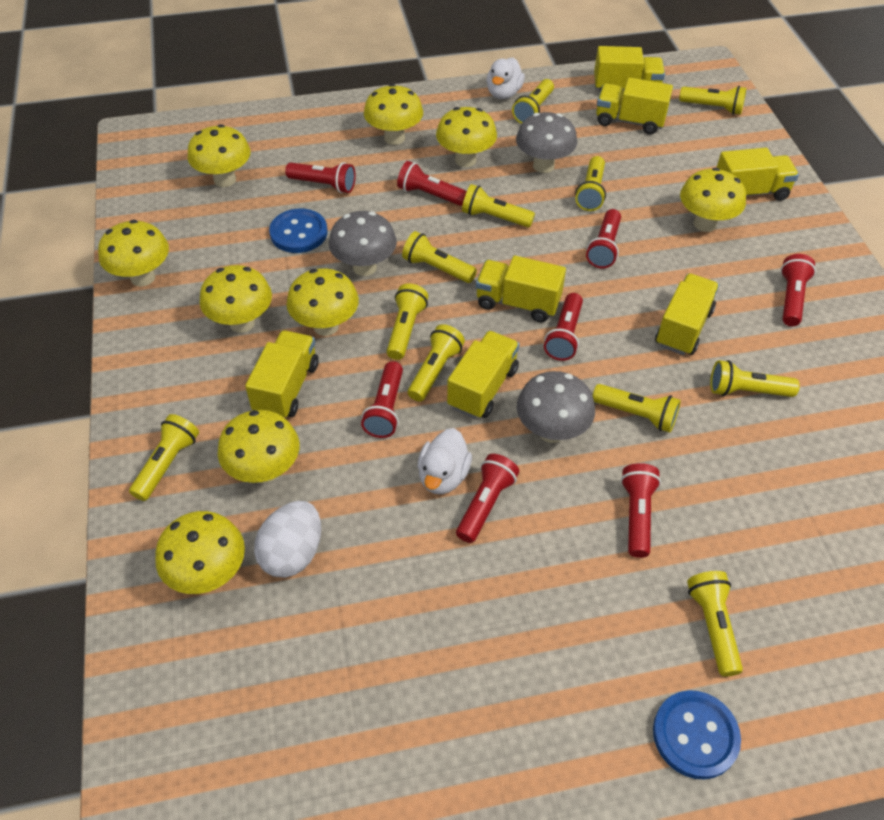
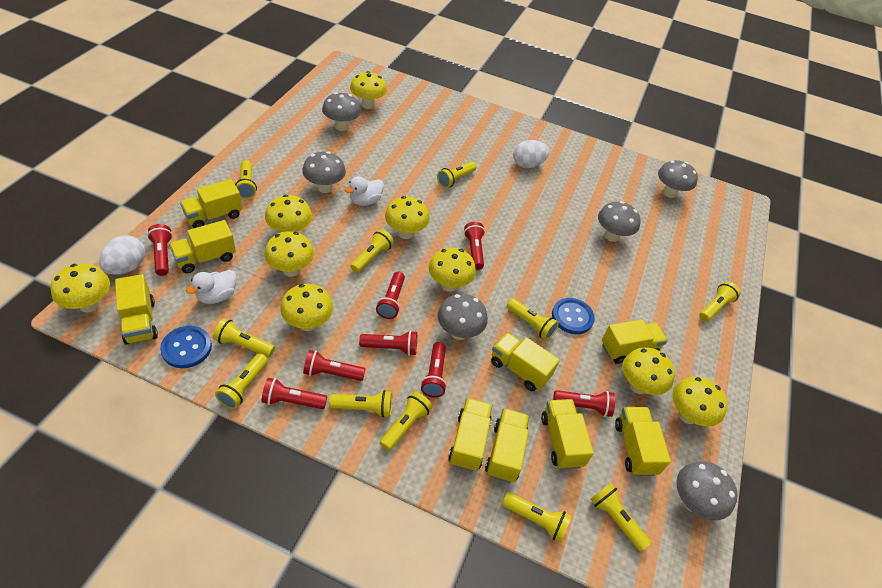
grey mushroom: [329,211,397,276] [516,112,577,173] [517,371,595,443] = 3 -> [302,151,346,193] [322,92,361,131] [437,294,488,340] [598,201,640,242] [658,160,698,198] [676,461,737,520] = 6
white egg: [254,501,321,578] = 1 -> [99,235,145,275] [513,140,549,168] = 2
yellow truck: [245,330,319,417] [447,331,520,419] [476,256,566,322] [594,46,665,91] [596,77,673,134] [655,273,719,355] [716,148,799,201] = 7 -> [115,274,158,345] [169,220,236,274] [180,179,242,228] [448,398,492,472] [485,408,529,483] [491,332,560,391] [541,399,594,469] [602,319,668,364] [615,407,671,476] = 9

